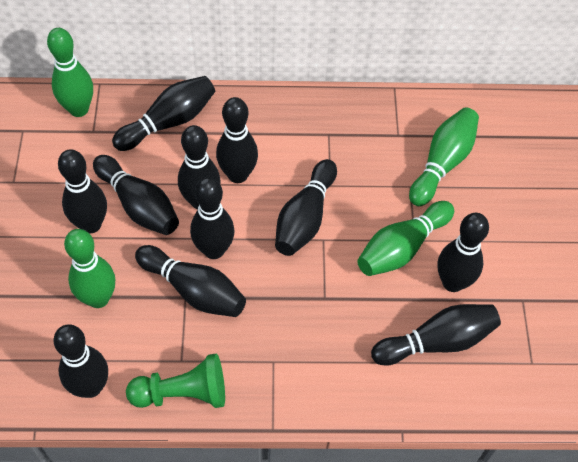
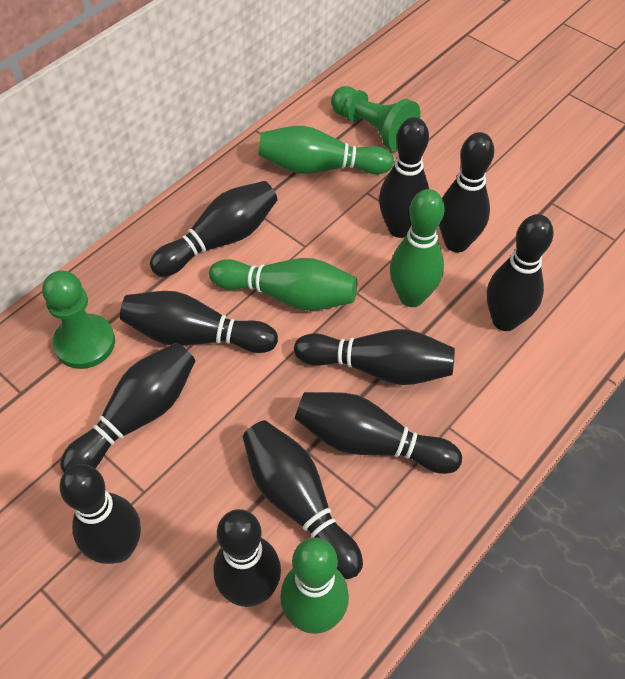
green pawn: [126,353,225,408] = 1 -> [42,271,115,369] [331,86,420,152] = 2

